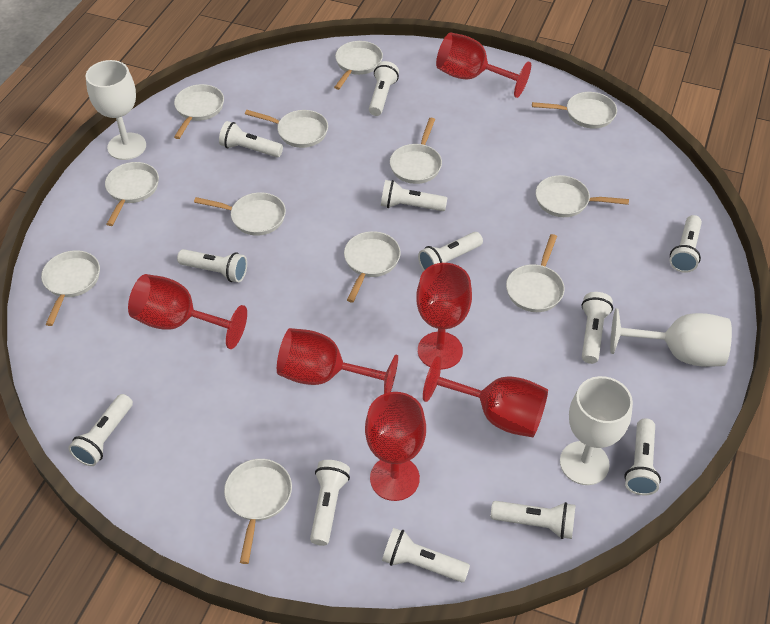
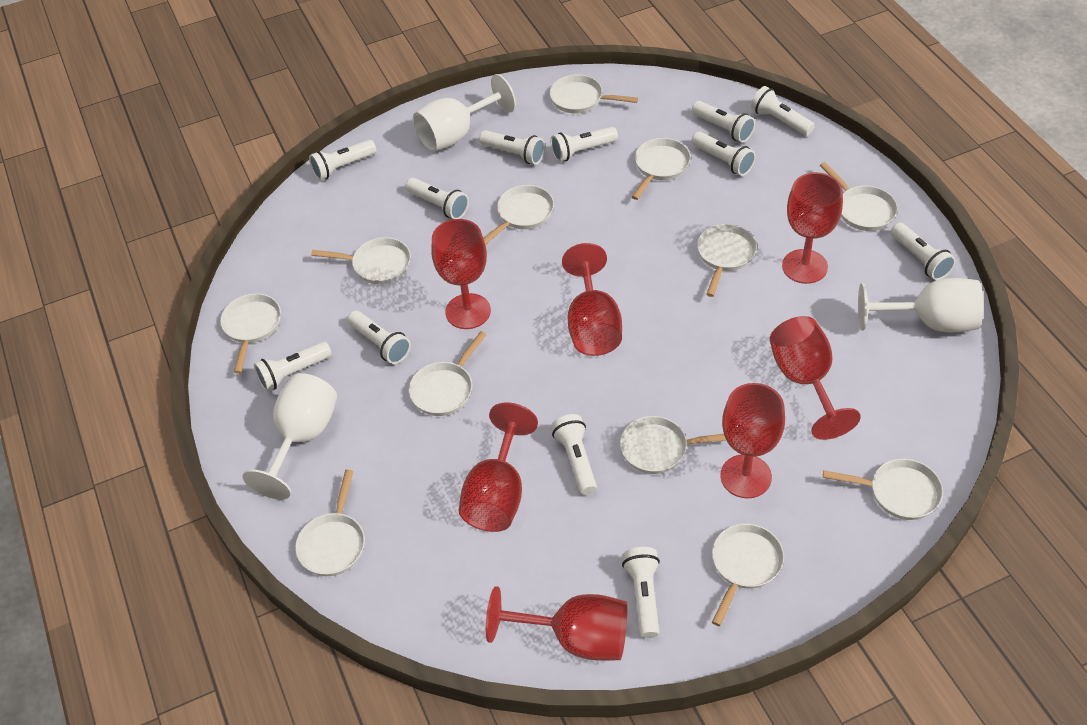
red goblet: [128,274,247,349] [277,328,398,394] [365,392,426,501] [416,263,472,369] [423,356,548,437] [436,32,531,98] = 6 -> [431,219,491,329] [458,403,538,532] [486,586,628,661] [562,243,622,356] [720,383,785,498] [769,316,861,440] [782,172,843,284] = 7

